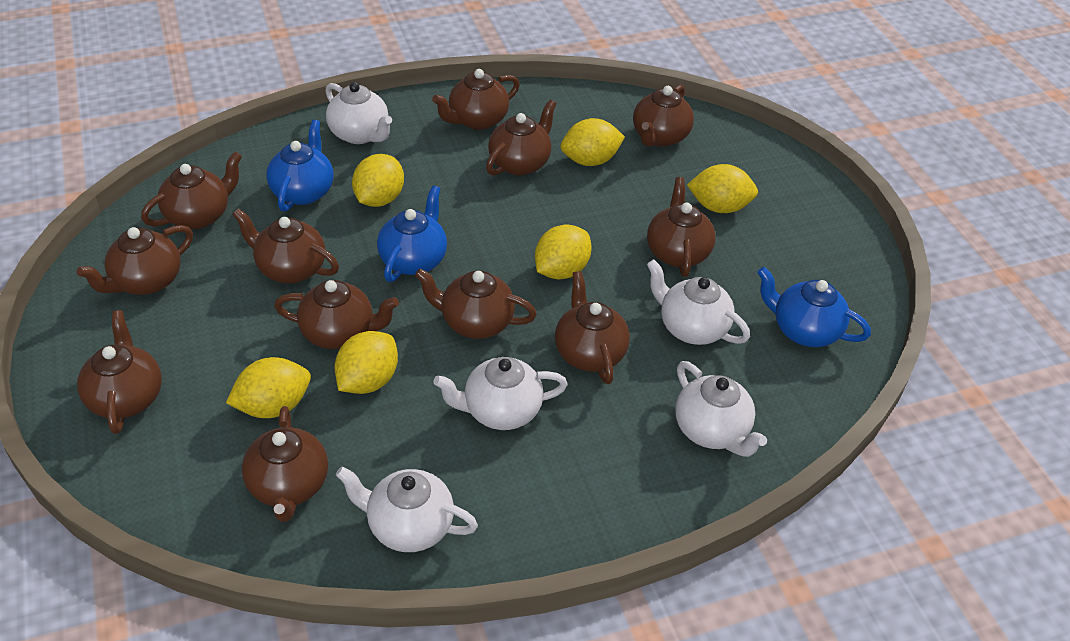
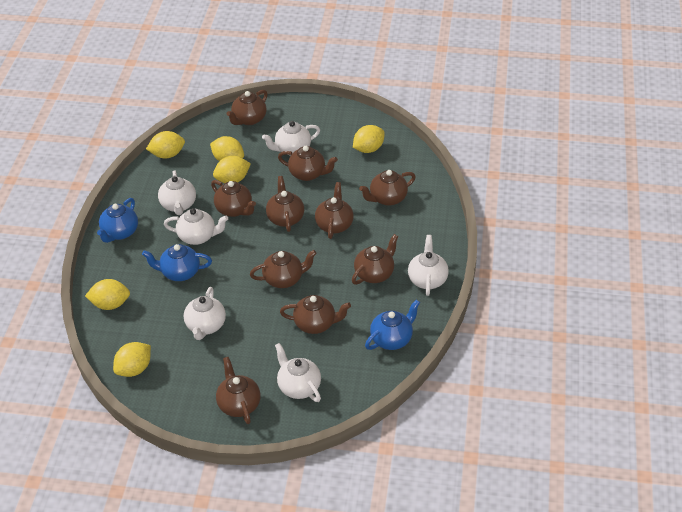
brown teapot: [77,225,193,295] [77,310,162,434] [141,152,242,229] [232,208,339,283] [242,406,328,522] [274,280,399,349] [415,268,537,339] [432,69,520,130] [486,100,557,176] [555,271,630,384] [633,84,694,147] [647,177,716,277] = 12 -> [211,180,256,217] [216,357,261,424] [227,90,268,125] [250,250,317,288] [266,176,304,232] [278,146,338,181] [280,295,351,334] [315,182,354,239] [352,234,399,285] [359,170,416,206] = 10
white teapot: [325,82,392,144] [336,467,478,552] [433,357,568,430] [647,259,750,345] [675,361,767,457] = 5 -> [158,170,196,215] [164,209,228,245] [184,287,226,340] [262,121,320,156] [275,343,321,402] [408,235,449,296] = 6

